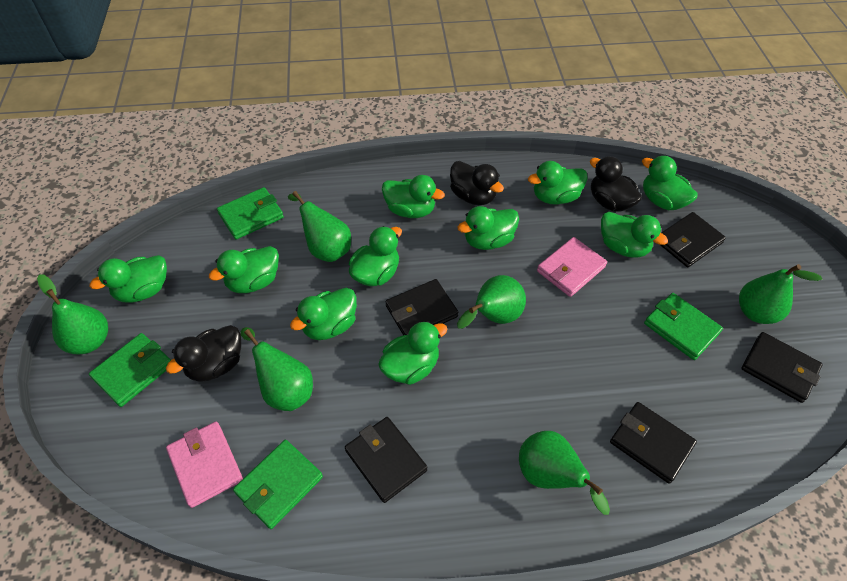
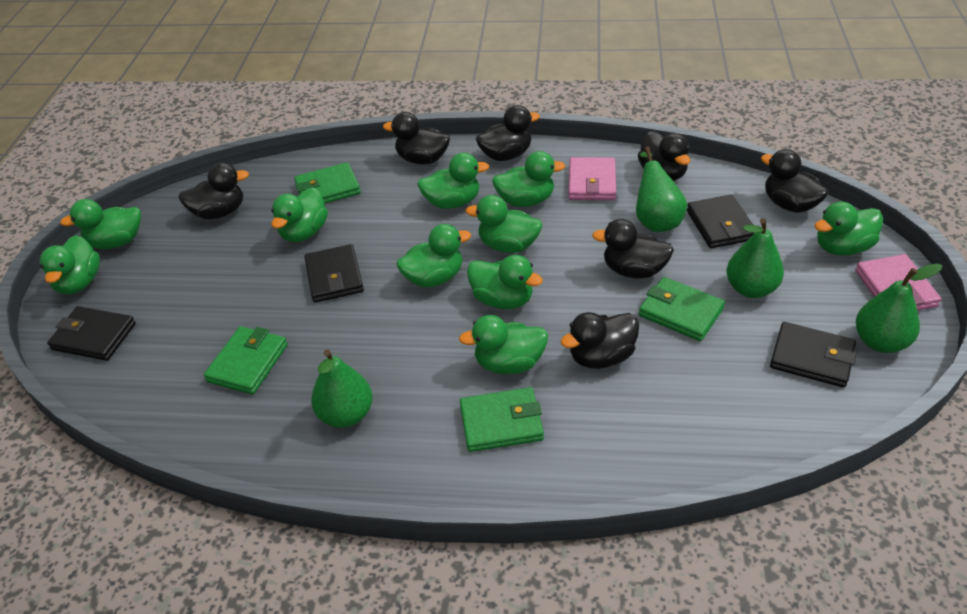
black duck: [166,325,241,382] [450,161,504,205] [590,156,642,212] = 3 -> [178,163,249,219] [383,112,450,165] [476,105,540,161] [560,312,639,369] [592,219,674,279] [638,131,690,181] [761,149,829,213] = 7
black wallet: [345,417,427,503] [385,279,458,335] [610,402,697,484] [660,212,726,267] [741,332,823,403] = 5 -> [47,306,136,361] [304,244,364,303] [687,195,754,248] [770,322,856,388] = 4
green pear: [37,274,108,354] [240,327,313,411] [288,191,351,262] [457,275,526,329] [519,431,610,515] [739,264,822,324] = 6 -> [311,349,373,428] [636,147,687,232] [727,218,784,298] [856,264,942,353] = 4

